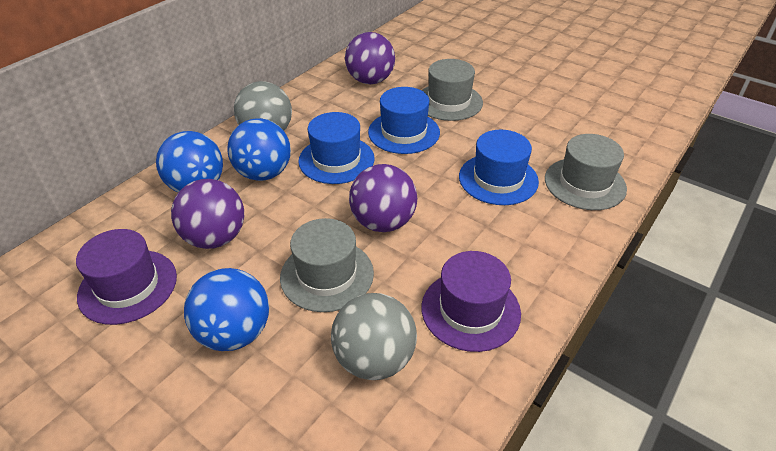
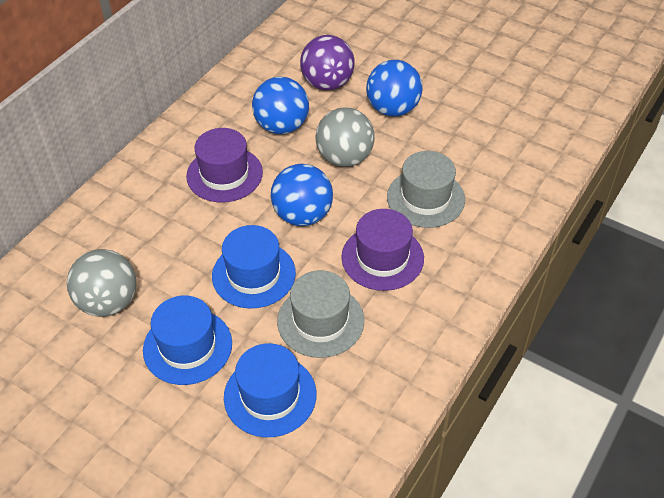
grey hat: [280,218,374,312] [421,59,483,121] [545,134,627,210] = 3 -> [277,270,364,358] [387,151,465,228] = 2
purple ball: [171,179,244,249] [345,32,395,84] [349,164,417,232] = 3 -> [300,35,355,91] = 1

